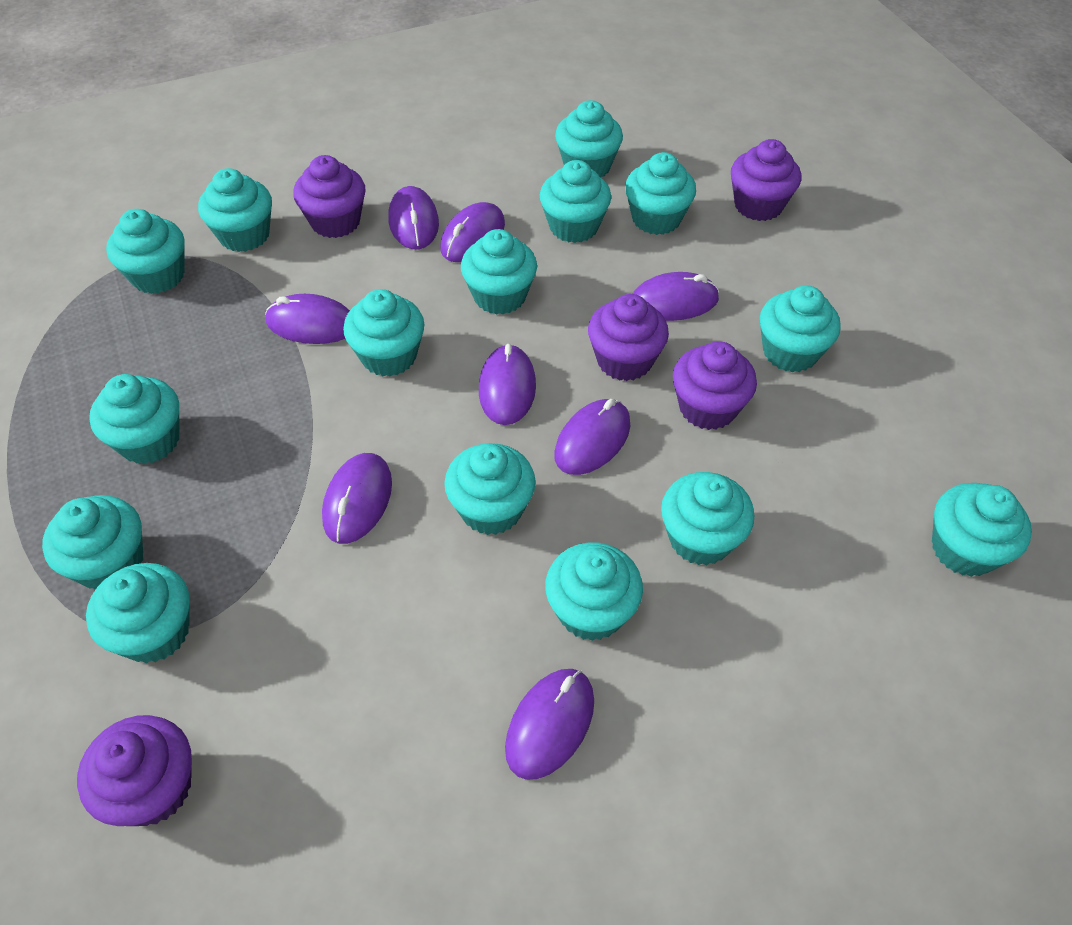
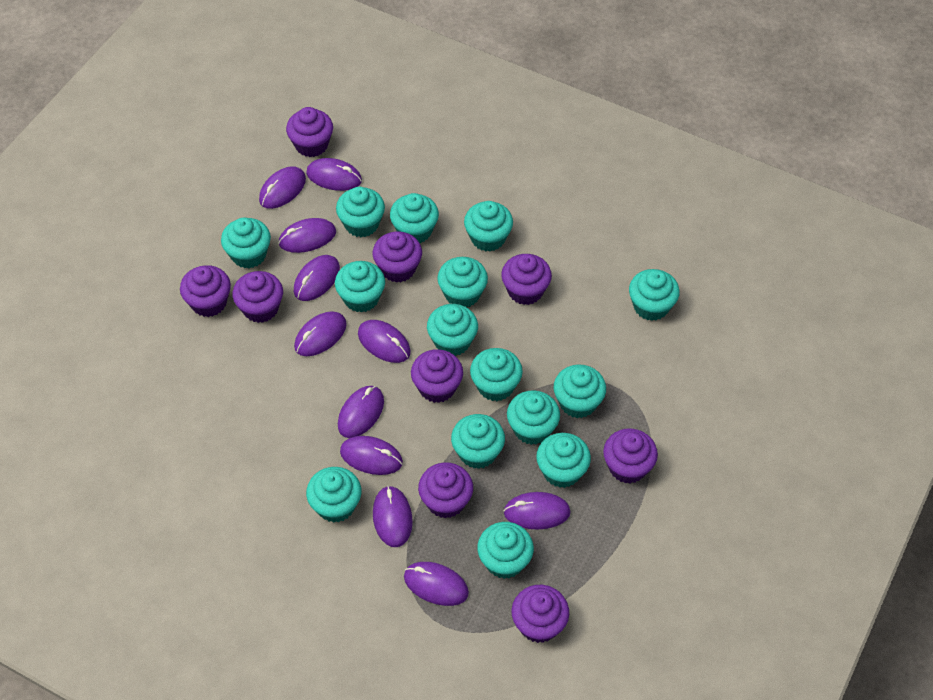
purple cupcake: [77,715,192,826] [293,155,366,238] [588,294,669,381] [673,341,757,430] [731,139,801,221] = 5 -> [180,265,231,317] [232,271,283,323] [286,107,333,157] [372,231,422,283] [411,349,463,403] [418,463,473,518] [501,254,552,305] [511,585,569,643] [603,429,658,484] = 9
purple mouse: [265,294,350,344] [322,453,392,544] [388,186,439,249] [440,202,505,262] [479,344,536,425] [505,669,594,780] [554,399,630,475] [633,272,719,321] = 8 -> [259,166,306,209] [278,218,336,253] [294,255,340,301] [294,311,347,356] [306,158,362,191] [338,386,384,438] [340,436,403,475] [358,320,411,363] [373,486,413,547] [404,562,469,606] [503,492,571,530] = 11

